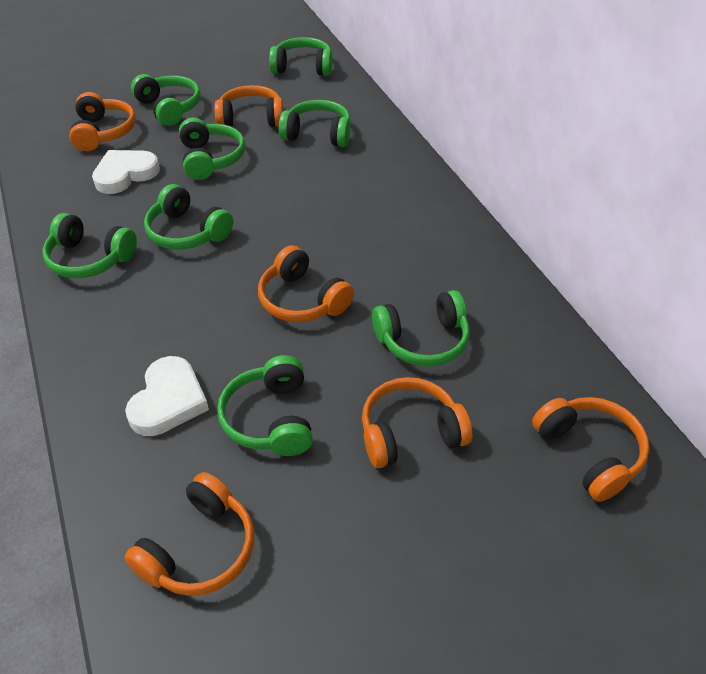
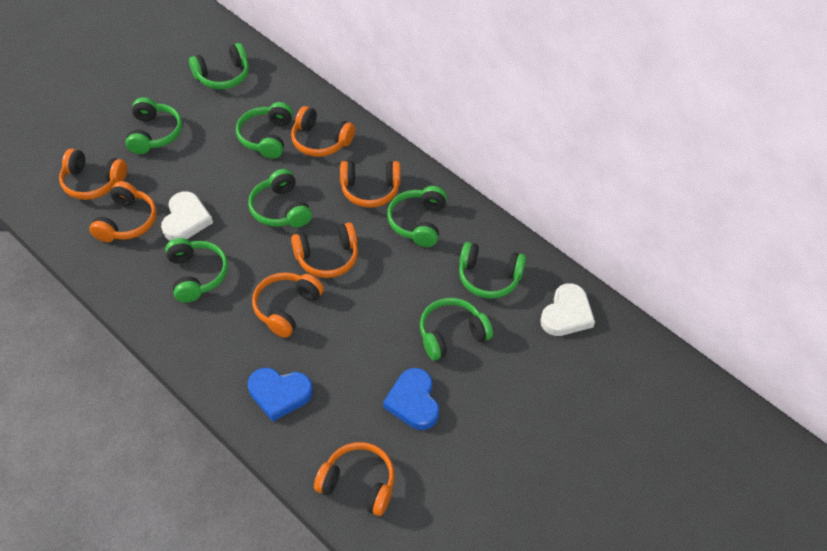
blue heart: none = 0 -> [248,368,313,422] [383,368,439,430] = 2
orange headphones: [69,92,136,151] [124,472,254,596] [214,85,283,127] [258,245,354,322] [362,377,472,468] [532,397,650,502] = 6 -> [59,148,127,200] [89,181,157,242] [252,272,324,338] [291,106,355,157] [291,222,358,278] [314,442,395,516] [340,161,400,208] = 7

